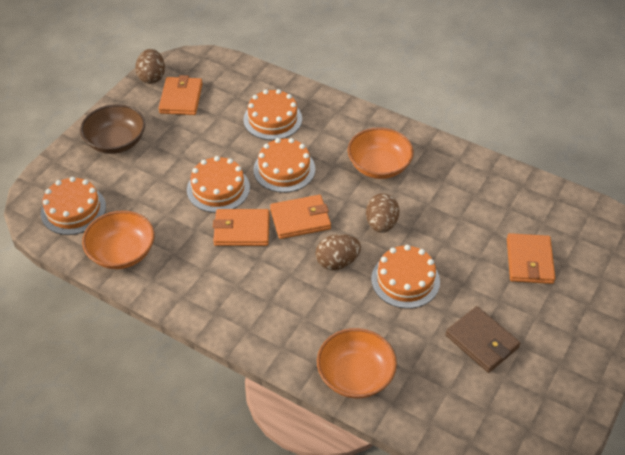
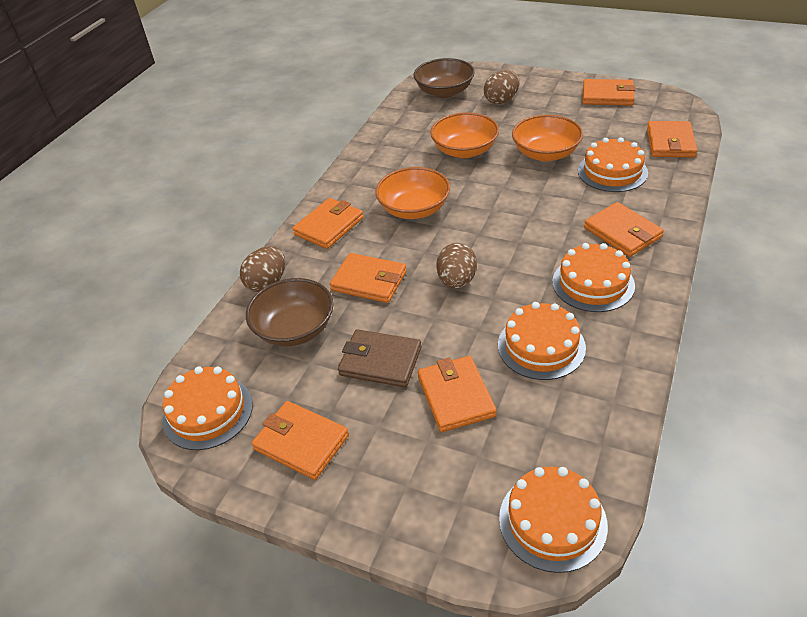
brown bowl: [80,104,145,154] = 1 -> [246,278,334,346] [414,58,475,98] = 2
orange wallet: [158,75,203,115] [213,209,270,246] [270,195,331,239] [507,233,555,284] = 4 -> [252,401,349,480] [293,198,363,249] [330,253,407,303] [418,356,497,432] [582,79,636,106] [584,202,664,257] [647,121,698,157] = 7

